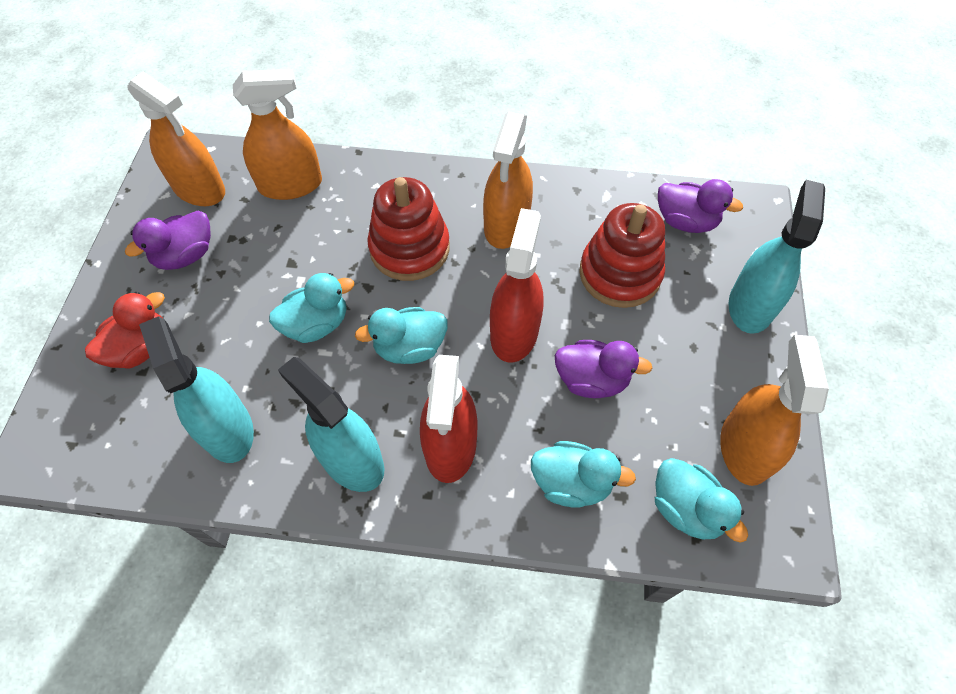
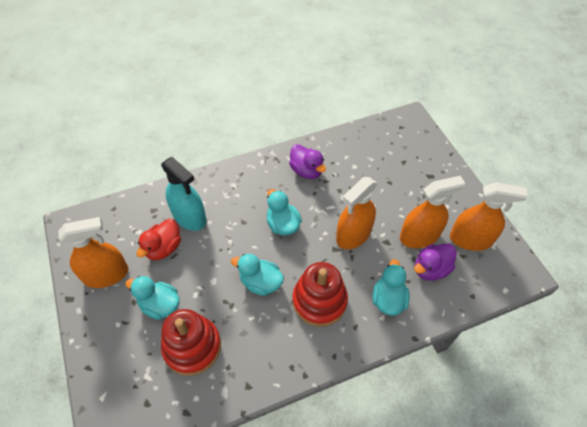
purple duck: [125,211,211,270] [555,340,652,398] [658,179,743,233] = 3 -> [289,144,326,179] [414,244,457,281] = 2
red spray bottle: [420,355,477,483] [490,208,544,363] = 2 -> none = 0
turquoise spray bottle: [139,316,254,463] [278,357,384,492] [728,180,825,334] = 3 -> [161,157,207,231] = 1

